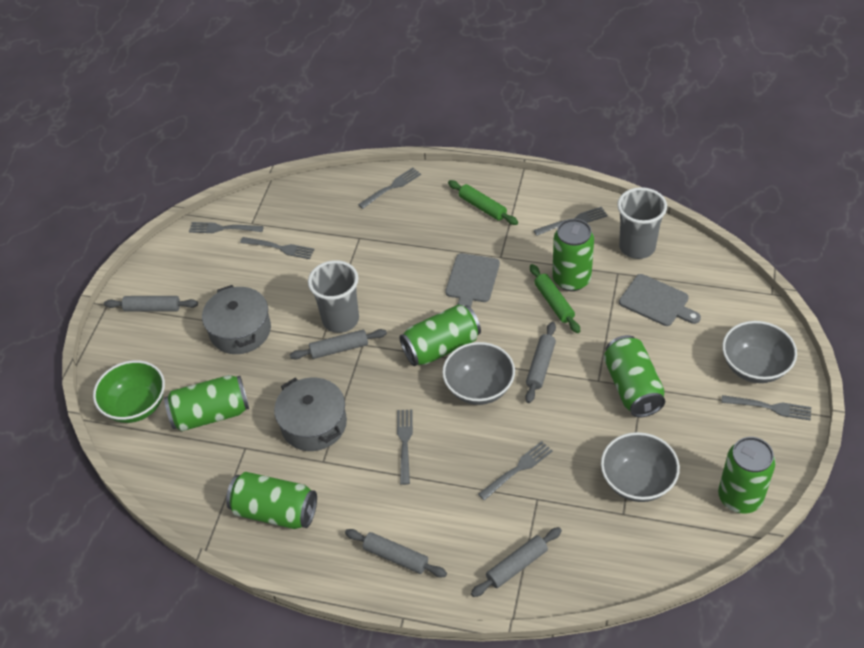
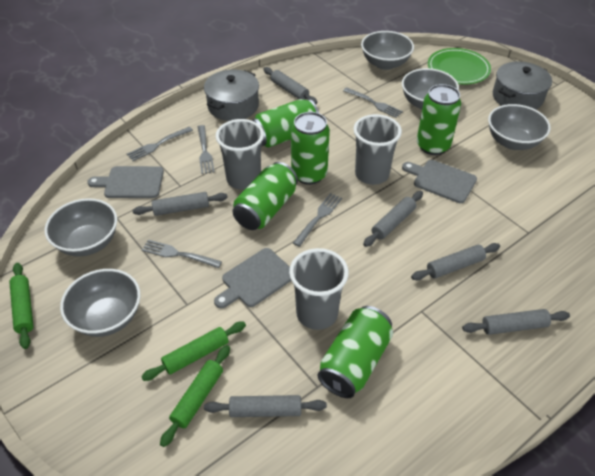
green bowl: [93,360,165,423] = 1 -> none = 0
green can: [164,375,249,431] [226,472,317,529] [399,304,481,366] [552,219,594,291] [604,335,665,417] [718,437,776,514] = 6 -> [232,162,298,230] [252,99,319,148] [291,112,330,185] [317,306,393,398] [417,84,461,155] = 5
green plate: none = 0 -> [428,48,491,84] = 1
green rolling pin: [448,180,518,225] [530,264,580,333] = 2 -> [9,263,34,349] [141,321,246,381] [160,345,230,447] = 3
grey bowl: [442,342,515,405] [601,432,680,502] [722,321,797,383] = 3 -> [45,198,117,257] [60,269,140,337] [361,31,414,70] [402,68,459,110] [488,104,551,150] = 5
grey cup: [308,260,359,333] [617,187,667,259] = 2 -> [216,119,264,190] [289,248,349,330] [353,114,402,185] = 3
grey cutting board: [445,253,500,307] [619,274,701,326] = 2 -> [87,166,164,198] [214,248,292,308] [402,160,477,203] = 3
grey fork: [189,222,264,233] [240,237,315,259] [358,168,421,209] [397,409,413,485] [478,441,553,501] [534,207,608,236] [721,395,811,420] = 7 -> [127,127,193,161] [142,240,222,268] [198,125,214,174] [293,193,342,247] [343,87,403,118] = 5
grey rolling pin: [104,296,198,312] [290,329,387,360] [345,529,447,577] [471,527,562,597] [525,322,556,403] = 5 -> [133,192,228,216] [204,395,327,417] [263,67,318,104] [363,191,423,247] [411,243,500,280] [462,309,570,335] = 6

